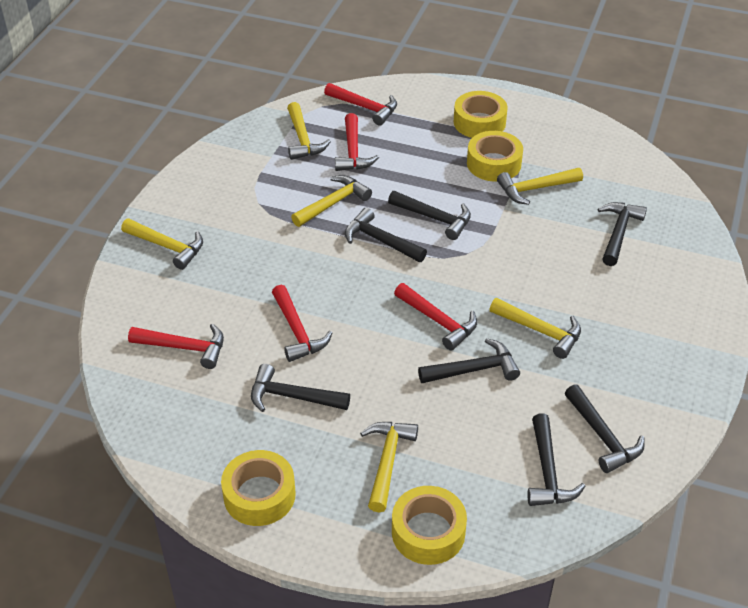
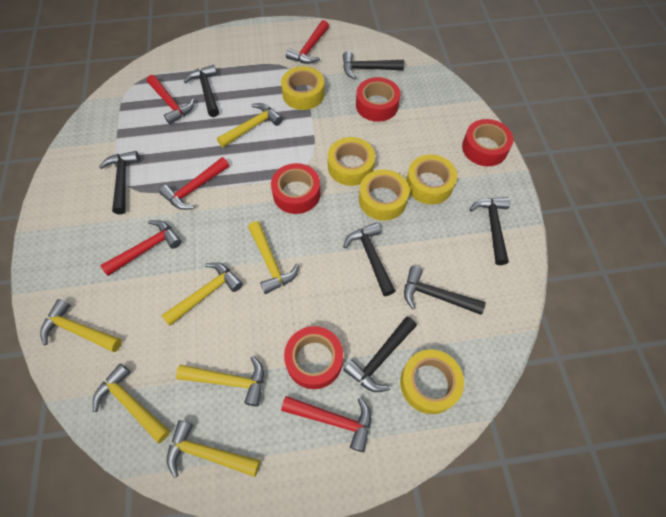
red tape: none = 0 -> [271,163,320,214] [284,326,343,389] [356,77,401,122] [462,119,513,166] = 4
yellow hammer: [121,219,203,270] [287,102,331,160] [291,175,372,227] [360,422,418,512] [489,298,581,359] [497,168,583,205] = 6 -> [40,299,122,352] [93,363,170,443] [161,262,243,326] [167,420,260,478] [176,356,264,406] [217,103,283,148] [248,221,299,294] = 7
yellow tape: [221,450,296,526] [392,486,467,565] [454,91,508,138] [467,131,523,182] = 4 -> [281,66,325,110] [328,137,375,186] [359,170,409,221] [400,349,464,414] [406,154,457,204] = 5

